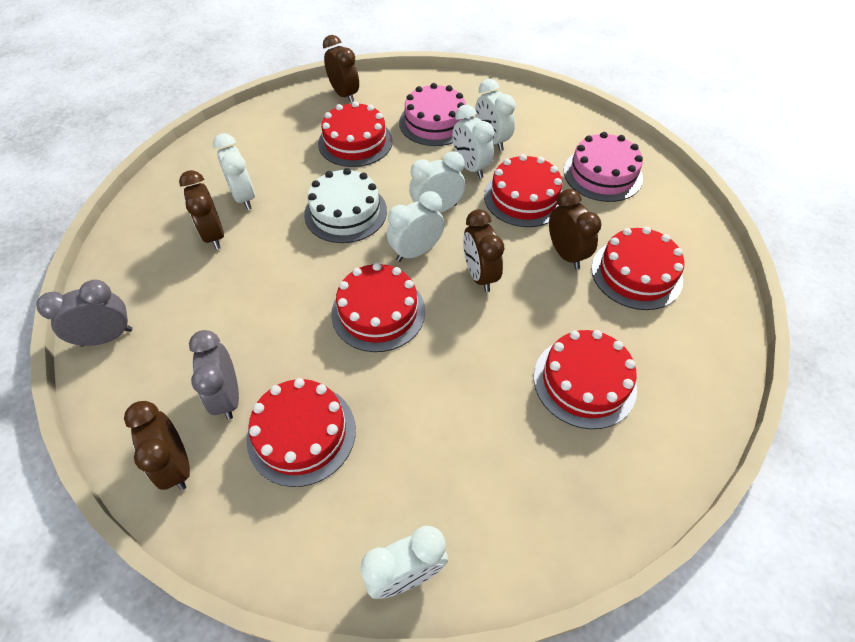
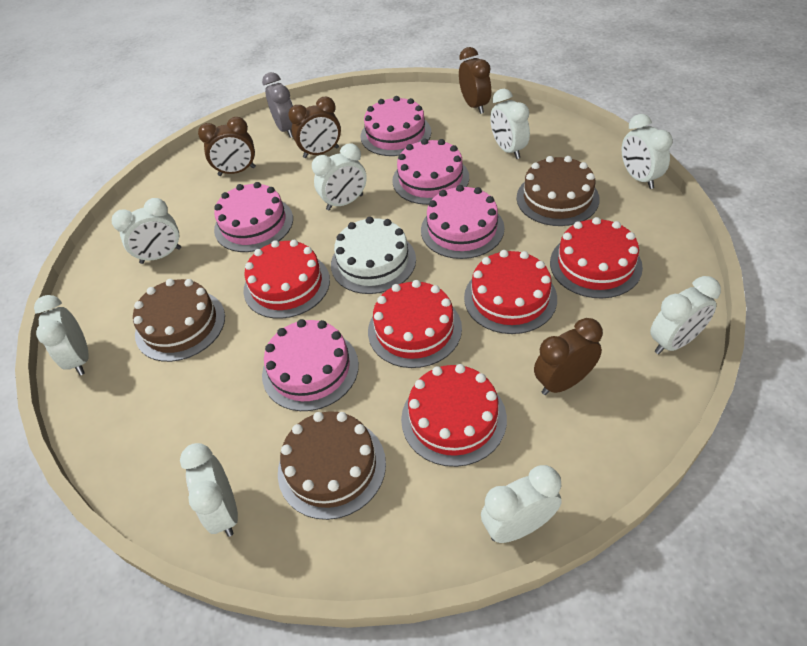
brown cake: none = 0 -> [133,279,225,362] [278,411,386,520] [516,156,600,226] = 3
brown clock: [124,401,190,490] [179,170,224,250] [323,35,359,103] [463,209,504,292] [549,189,602,269] = 5 -> [198,117,256,176] [288,97,341,158] [459,47,491,114] [534,318,603,395] = 4
grey clock: [36,280,132,347] [189,330,239,420] = 2 -> [262,72,293,138] = 1
pink cake: [399,83,466,146] [564,132,643,202] = 2 -> [214,182,293,252] [262,319,359,411] [361,96,431,156] [392,138,469,205] [421,185,505,259] = 5
red cake: [247,378,356,487] [318,101,393,167] [331,263,425,352] [484,154,563,227] [534,330,637,429] [591,227,684,310] = 6 -> [243,240,330,319] [368,280,462,368] [401,364,507,467] [464,250,557,334] [550,217,643,298] = 5
white clock: [213,133,255,210] [361,526,448,599] [387,191,444,262] [409,151,465,213] [452,105,494,178] [475,79,516,151] = 6 -> [34,295,89,375] [112,198,181,264] [180,443,238,537] [312,143,367,210] [481,465,562,543] [490,89,530,159] [622,114,673,189] [650,276,721,354] = 8

